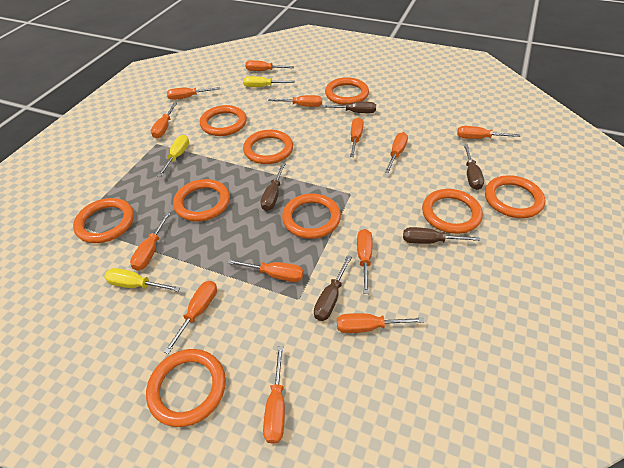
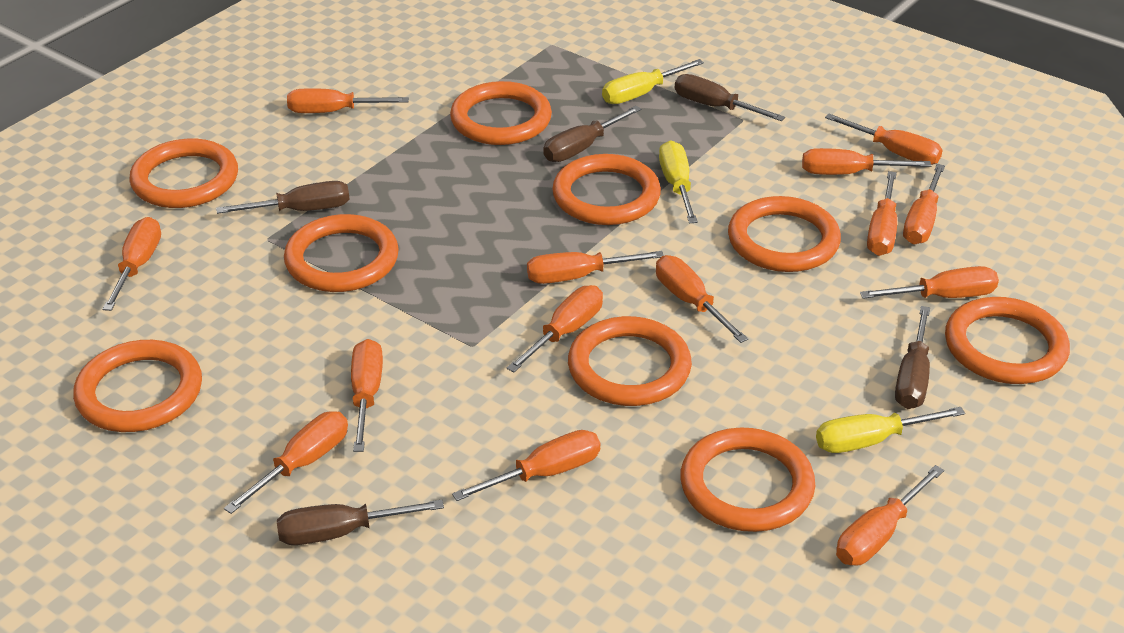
orange screwdriver: [130,212,170,271] [151,103,177,138] [164,281,217,354] [167,87,220,100] [227,259,304,282] [245,60,294,71] [263,346,285,444] [268,95,322,107] [337,313,424,333] [350,117,364,157] [357,229,372,294] [385,132,408,173] [457,126,520,139] = 13 -> [102,217,161,311] [224,411,348,514] [287,88,409,113] [351,339,383,452] [452,430,601,501] [506,285,603,372] [527,251,664,284] [656,255,748,343] [802,148,931,175] [825,114,943,165] [836,465,944,565] [860,266,999,299] [867,171,897,256] [903,164,945,245] = 14

